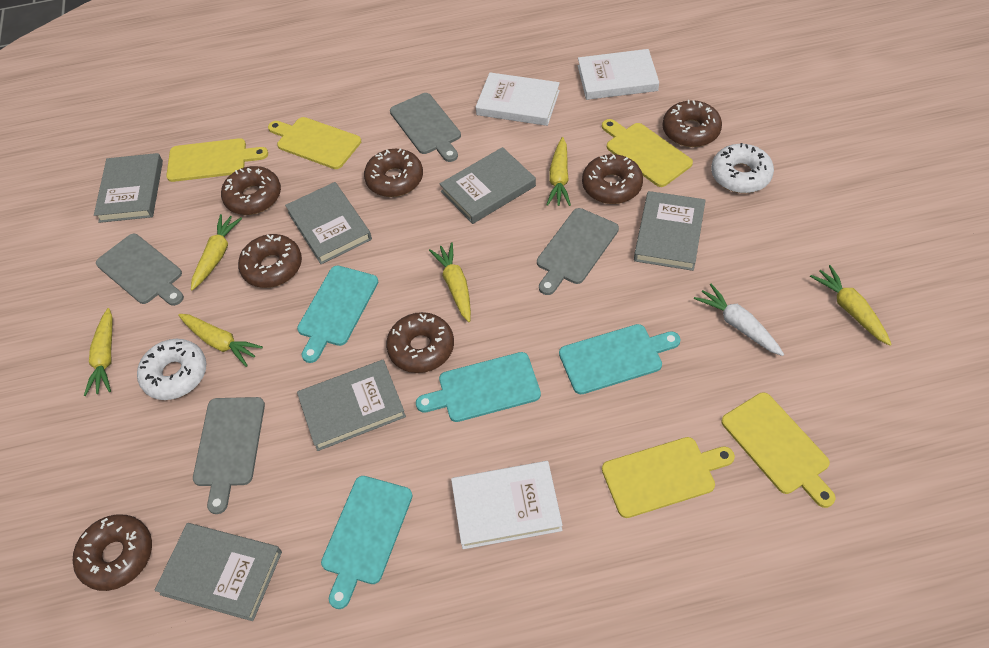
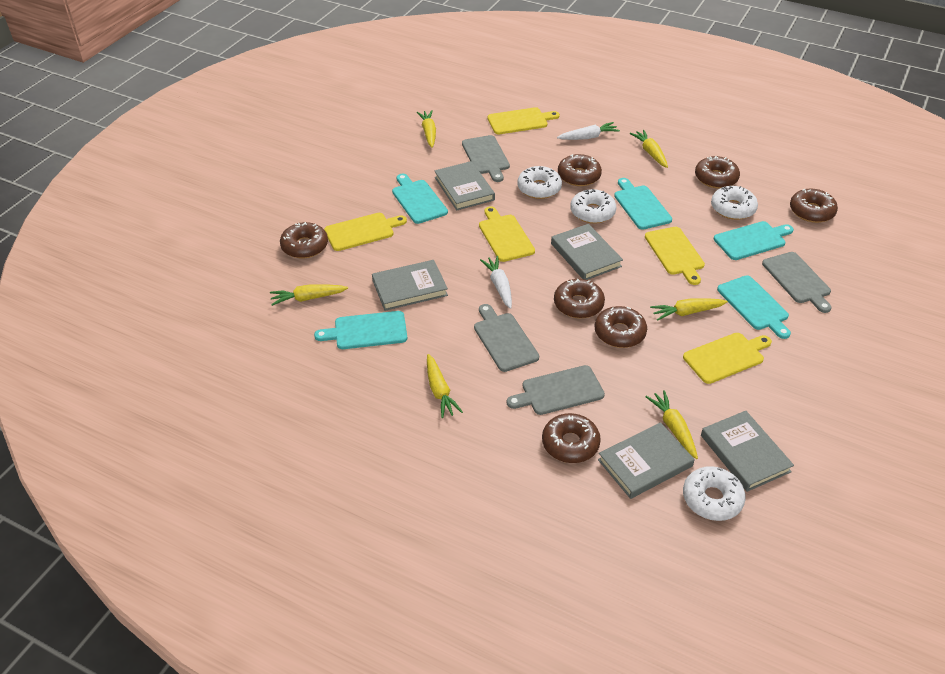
grey book: [94,153,163,223] [154,523,282,621] [285,182,372,264] [297,360,406,451] [440,147,536,224] [634,191,706,271] = 6 -> [372,260,448,311] [435,161,495,210] [551,224,623,280] [598,422,695,499] [701,411,794,492] = 5
turquoise cutting board: [297,265,378,363] [321,476,413,609] [416,352,541,422] [559,324,681,394] = 4 -> [314,311,407,349] [392,174,448,224] [614,178,672,230] [714,221,794,260] [717,275,791,339] = 5
white book: [451,461,563,549] [476,72,560,126] [578,49,659,100] = 3 -> none = 0
white carrot: [694,284,784,356] = 1 -> [480,256,512,309] [557,122,620,140] = 2
white donut: [137,339,207,400] [711,143,774,193] = 2 -> [517,166,562,199] [570,189,616,224] [683,466,746,521] [711,186,758,220] = 4

